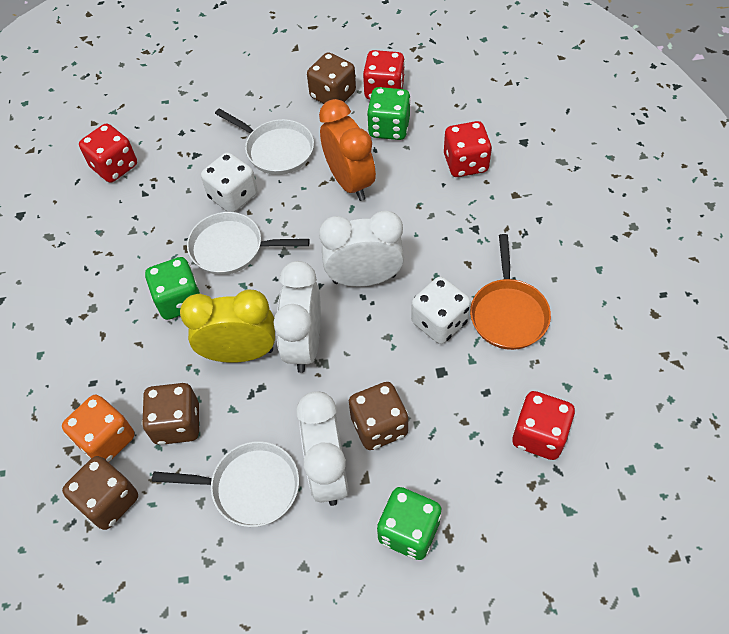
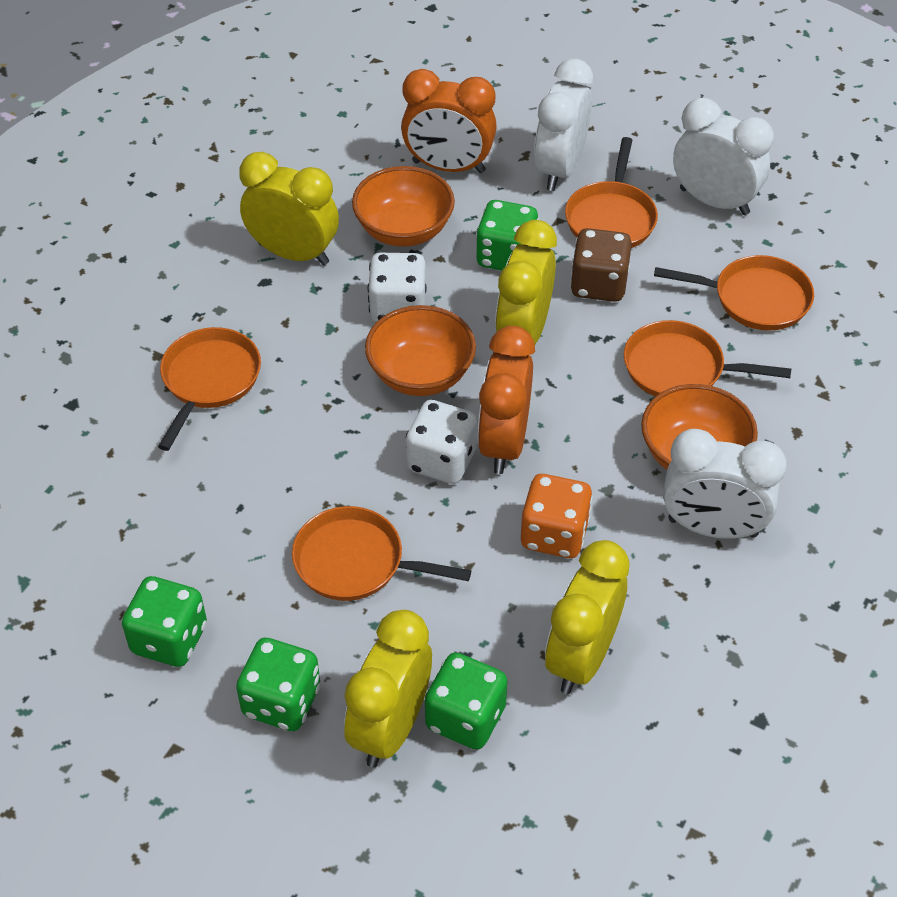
brown dice: [62,456,138,530] [142,383,199,445] [307,53,356,104] [349,382,408,450] = 4 -> [570,228,632,302] = 1
green dice: [145,257,201,320] [367,87,411,140] [377,487,442,560] = 3 -> [122,576,207,667] [236,638,320,731] [425,653,507,750] [476,200,539,271] = 4
orange bowl: none = 0 -> [352,166,455,247] [365,305,476,396] [641,384,758,470] = 3
orange clock: [319,99,376,201] = 1 -> [401,69,497,173] [478,326,535,474] = 2
orange pan: [470,234,551,350] = 1 -> [158,327,261,451] [292,506,471,601] [565,137,658,248] [624,320,791,397] [654,255,814,331] = 5
red dice: [79,124,137,183] [363,50,405,100] [444,121,492,177] [512,391,575,460] = 4 -> none = 0
white pan: [152,441,299,527] [187,212,310,275] [215,108,314,175] = 3 -> none = 0
yellow clock: [180,289,275,363] = 1 -> [240,152,339,265] [344,610,432,768] [495,220,557,344] [545,540,630,694] = 4

